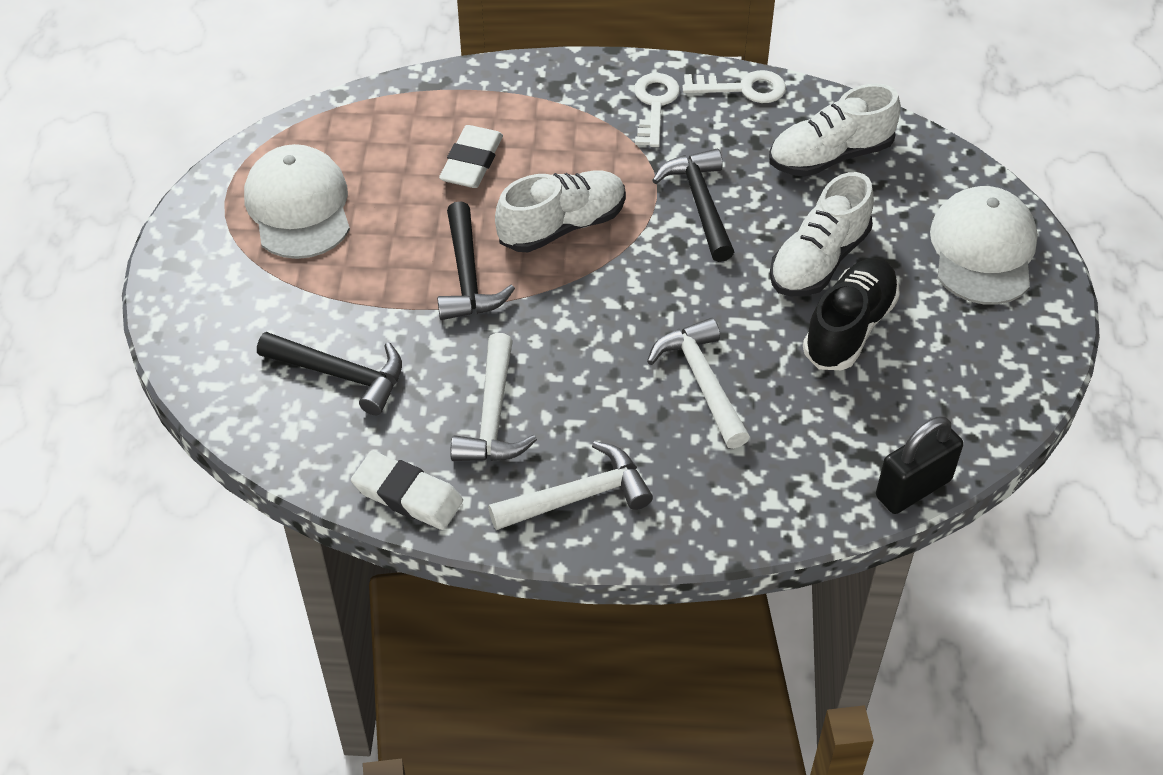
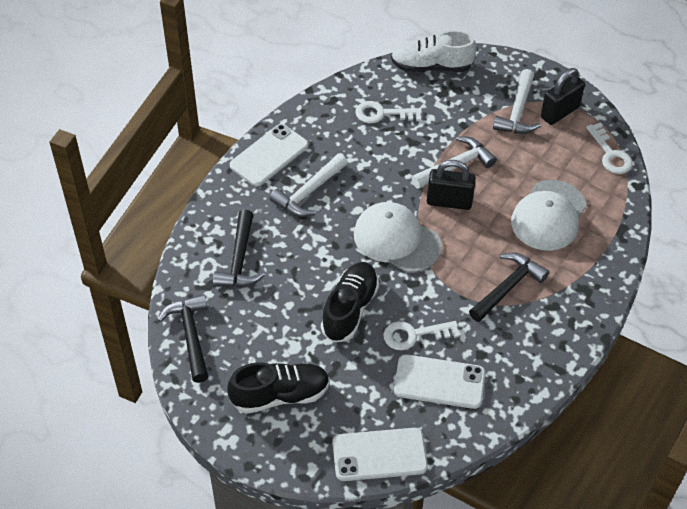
black padlock: [876,416,963,514] = 1 -> [427,160,476,210] [541,68,585,125] = 2
black shoe: [803,258,900,370] = 1 -> [227,362,330,414] [321,262,379,342] = 2
white eraser: [351,451,463,530] [439,125,503,188] = 2 -> none = 0
white key: [634,73,680,147] [683,70,786,103] = 2 -> [355,101,422,123] [383,321,459,350] [586,123,633,174] = 3
white phone: none = 0 -> [230,124,308,187] [332,428,428,481] [394,354,485,409] = 3
white shoe: [495,170,626,252] [769,84,901,177] [770,172,874,296] = 3 -> [391,30,477,72] = 1

